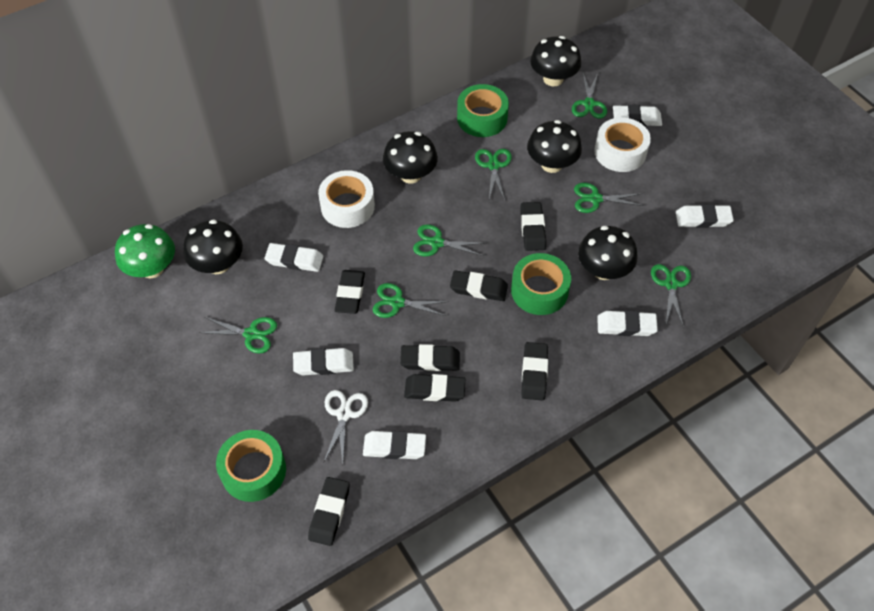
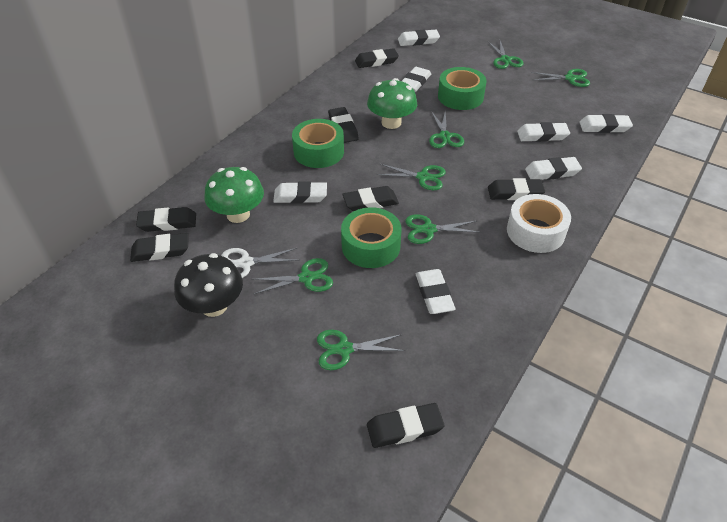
black mushroom: [183,220,243,274] [383,131,438,184] [527,120,582,173] [530,36,581,86] [578,226,638,280] = 5 -> [174,253,243,317] = 1
green mushroom: [115,224,175,279] = 1 -> [204,167,264,223] [367,78,417,129] = 2
white eraser: [265,243,323,272] [293,348,354,375] [363,431,426,459] [597,310,658,336] [613,105,662,126] [676,204,734,228] = 6 -> [273,181,327,204] [398,30,440,46] [402,67,431,92] [416,269,456,314] [517,122,570,142] [525,157,582,180] [579,114,633,133] = 7
white tape: [318,170,375,228] [594,117,651,172] = 2 -> [507,194,571,253] = 1

